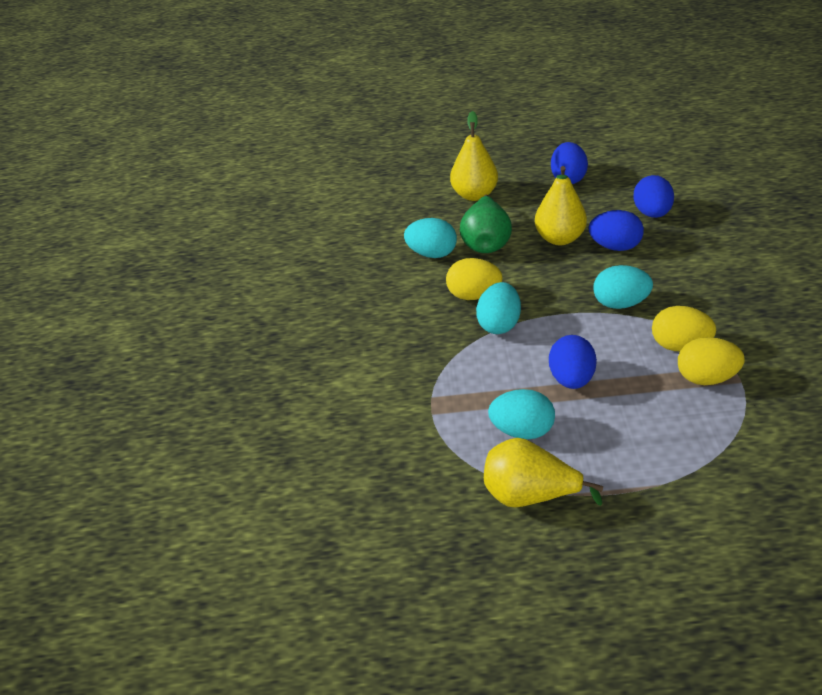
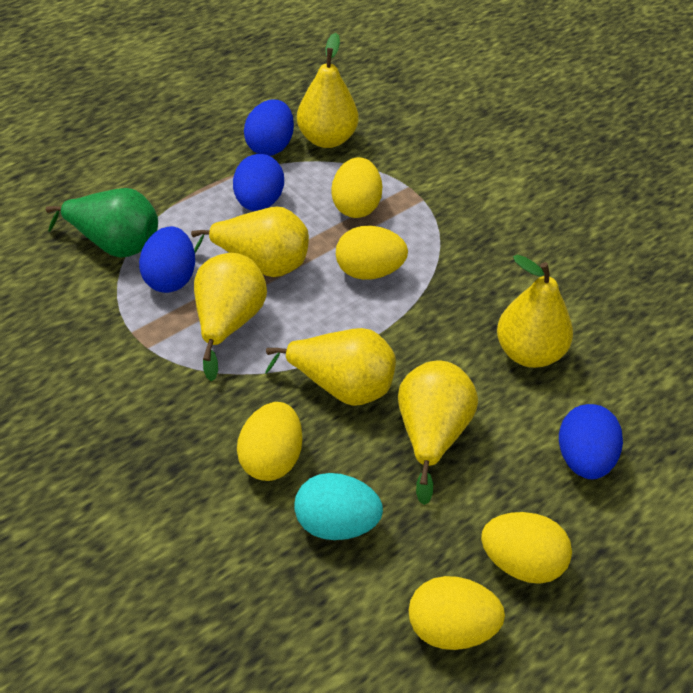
turquoise egg: [404,218,457,258] [476,282,521,334] [488,389,555,439] [593,265,653,309] = 4 -> [294,473,383,540] = 1
yellow egg: [446,258,503,300] [652,306,716,351] [678,337,745,385] = 3 -> [237,402,302,481] [331,157,382,218] [336,226,408,280] [409,576,505,650] [481,512,572,584] = 5
yellow pear: [450,111,498,201] [484,438,603,508] [535,166,587,245] = 3 -> [191,207,309,277] [194,253,267,381] [265,328,396,406] [297,33,358,148] [398,361,478,505] [497,255,573,368] = 6

